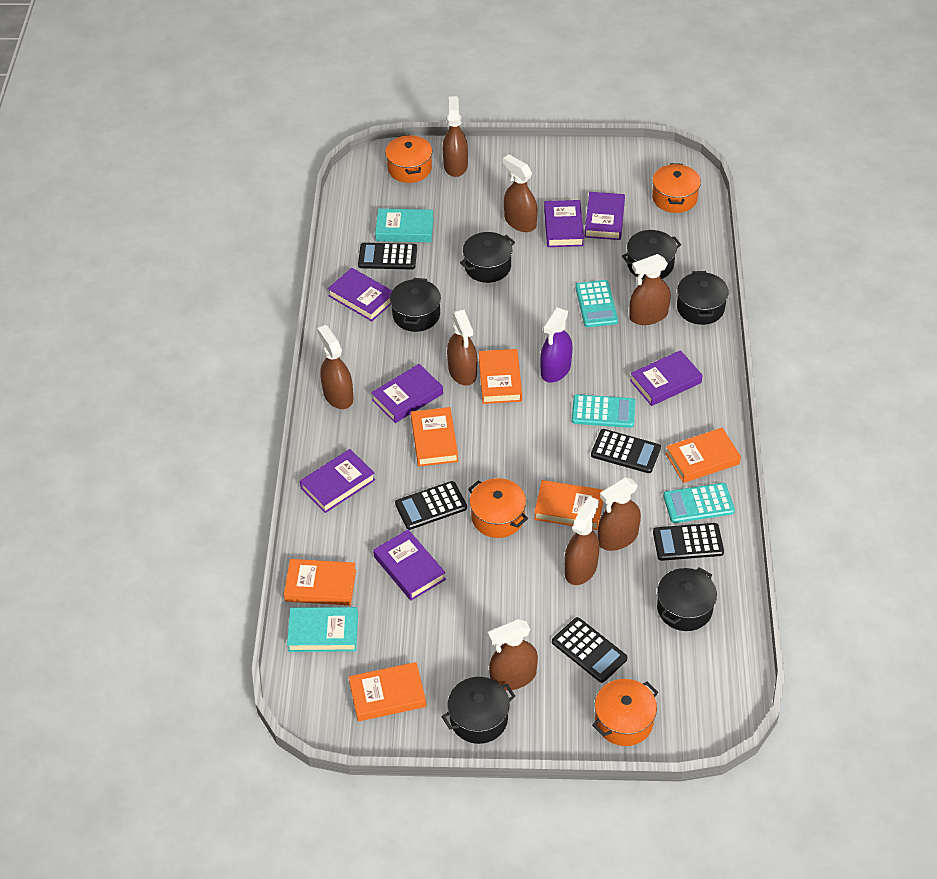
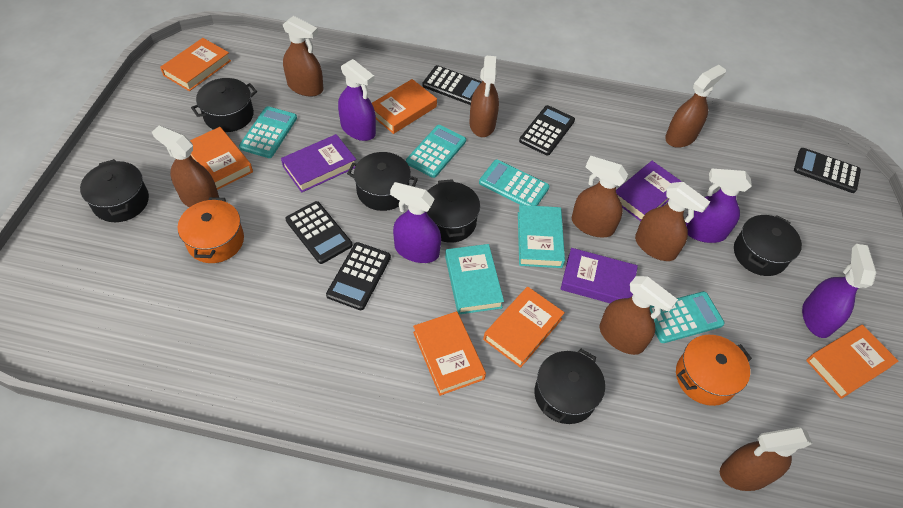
orange pot: [385,134,432,183] [468,478,528,538] [592,679,658,746] [652,163,701,213] = 4 -> [178,197,244,263] [676,335,752,406] = 2
purple book: [300,449,375,513] [328,268,392,321] [371,364,443,423] [373,529,446,601] [544,200,584,247] [585,192,625,240] [630,350,703,406] = 7 -> [281,134,356,193] [560,248,638,303] [616,161,682,221] = 3
purple spray bottle: [540,307,573,383] = 1 -> [338,59,376,141] [390,182,441,263] [686,168,752,243] [802,244,877,338] = 4
turquoise calculator: [572,394,635,428] [575,280,618,327] [663,483,735,523] = 3 -> [239,106,297,158] [406,125,466,178] [479,160,550,206] [650,291,725,343] = 4

